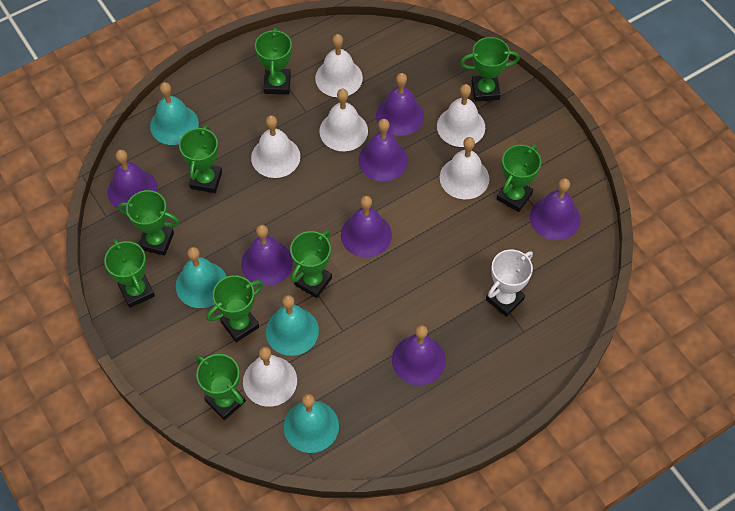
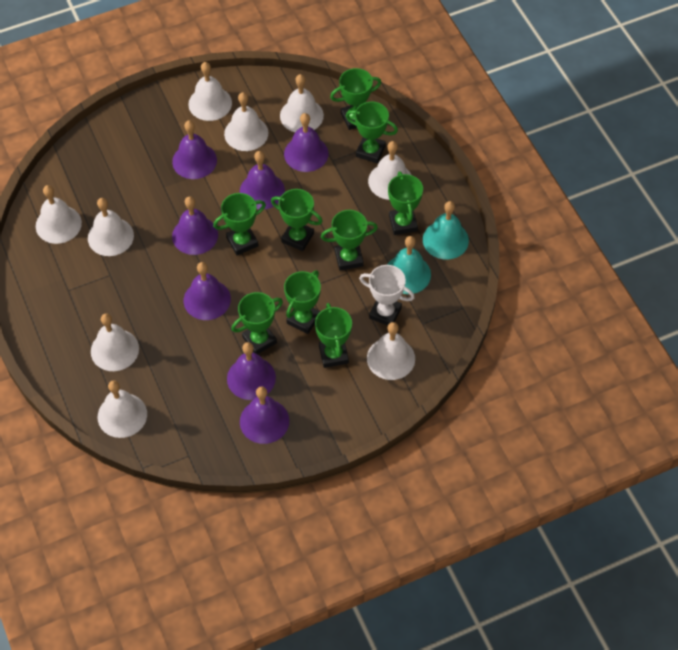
turquoise bell: [150,82,199,145] [176,247,227,308] [266,295,319,356] [284,394,339,453] = 4 -> [387,236,431,294] [423,201,469,260] = 2
white bell: [243,347,297,407] [251,115,300,178] [315,34,363,97] [319,89,368,151] [437,84,485,147] [440,137,489,199] = 6 -> [36,185,82,244] [88,198,134,256] [91,313,139,371] [98,380,147,438] [188,62,232,121] [224,92,268,151] [280,74,324,132] [367,322,415,380] [368,141,411,200] = 9

